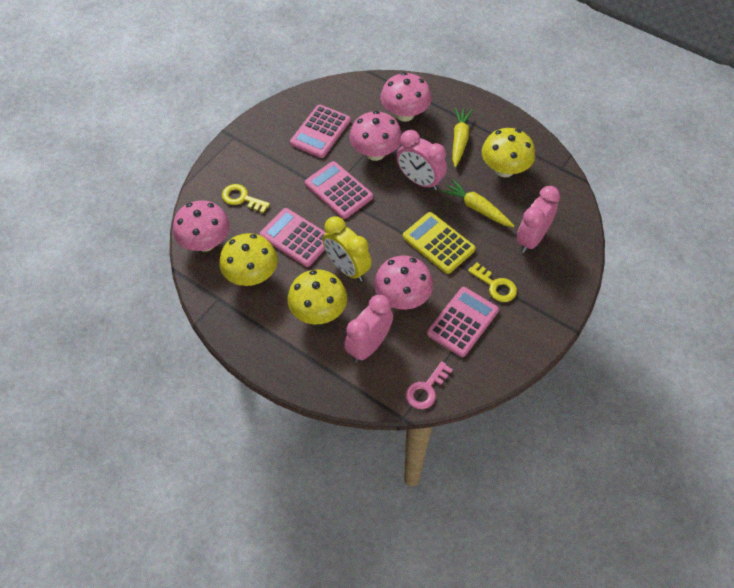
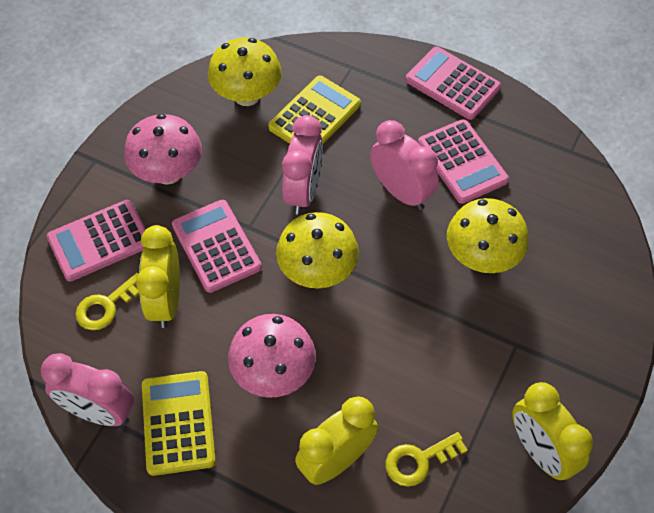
pink key: [406,361,453,409] = 1 -> none = 0
pink mushroom: [173,200,230,252] [349,111,402,161] [374,256,433,310] [381,72,431,122] = 4 -> [124,114,202,185] [228,314,316,398] = 2
yellow calculator: [403,212,476,274] = 1 -> [142,371,216,476] [268,76,361,144] = 2
yellow carrot: [441,179,514,227] [452,107,473,167] = 2 -> none = 0
yellow clock: [323,216,372,281] = 1 -> [136,225,180,328] [295,396,378,485] [512,382,593,480] = 3

